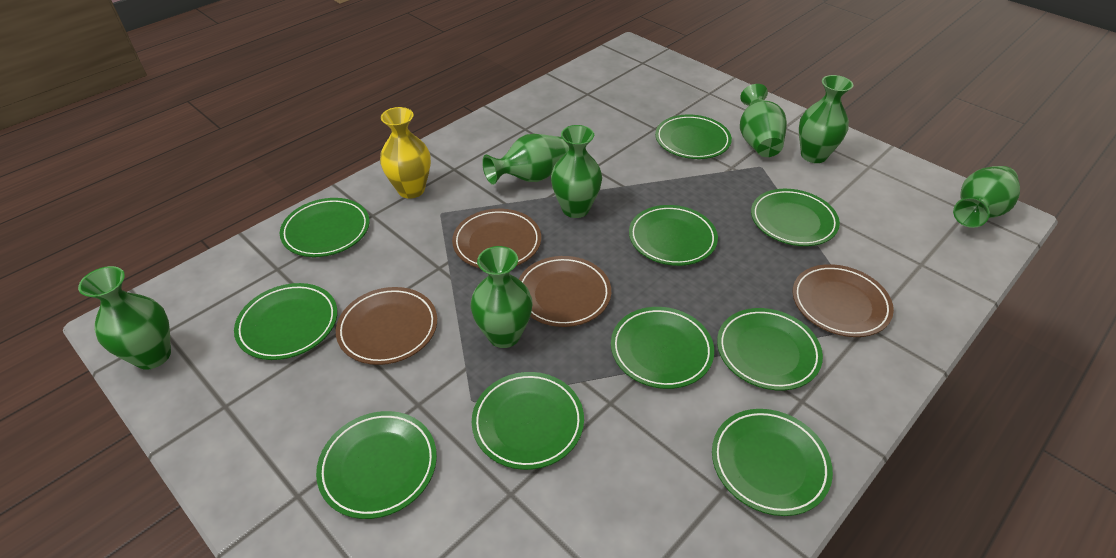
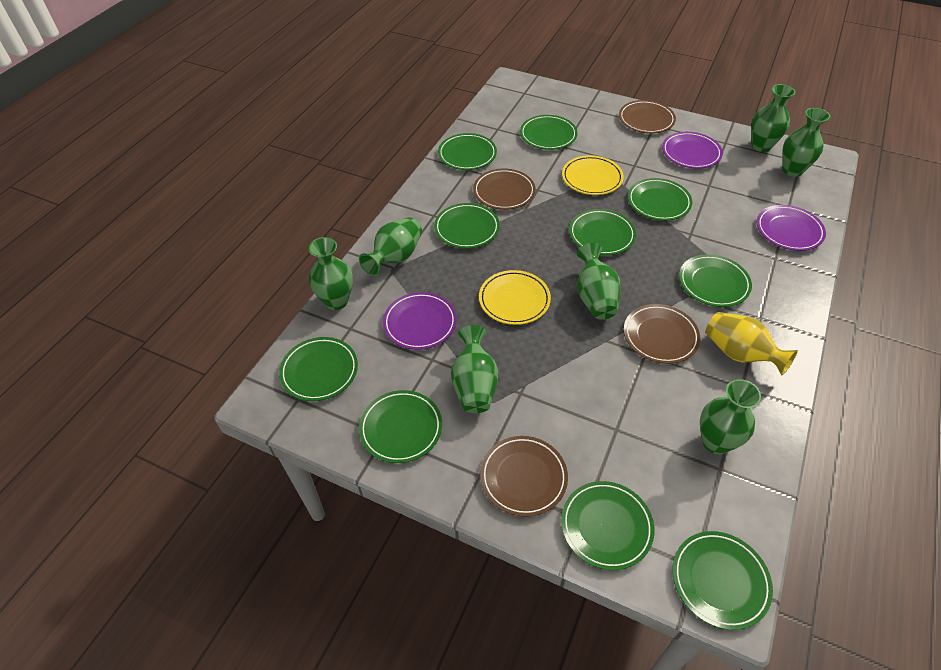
purple plate: none = 0 -> [383,292,457,350] [662,132,723,169] [757,205,826,251] = 3
yellow plate: none = 0 -> [479,270,551,325] [562,155,624,195] = 2

